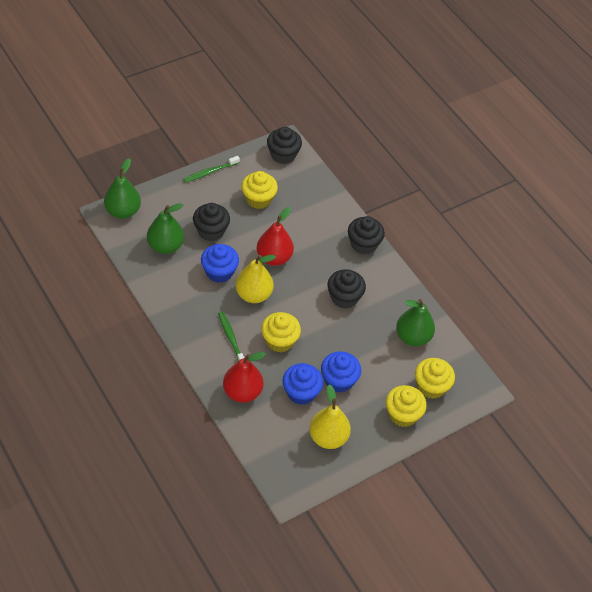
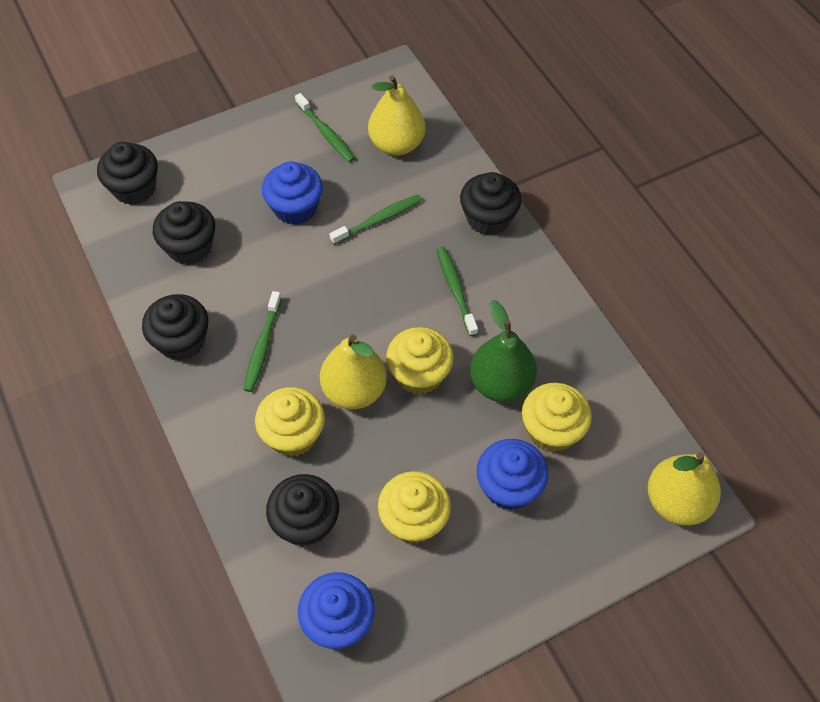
black cupcake: [193,203,230,241] [267,127,302,164] [328,269,366,309] [348,216,385,254] = 4 -> [97,142,158,205] [142,294,208,361] [153,201,215,265] [266,474,339,546] [460,172,521,236] = 5
green pear: [104,158,141,219] [147,203,184,254] [396,299,435,346] = 3 -> [470,300,537,402] = 1
green toothbrush: [183,156,240,183] [218,312,244,362] = 2 -> [244,291,282,392] [295,93,355,163] [330,194,422,245] [437,247,478,336] = 4
red pear: [223,352,265,403] [257,207,294,266] = 2 -> none = 0
yellow pear: [235,255,276,303] [309,385,351,449] = 2 -> [320,335,387,409] [368,75,425,156] [648,452,721,525] = 3

